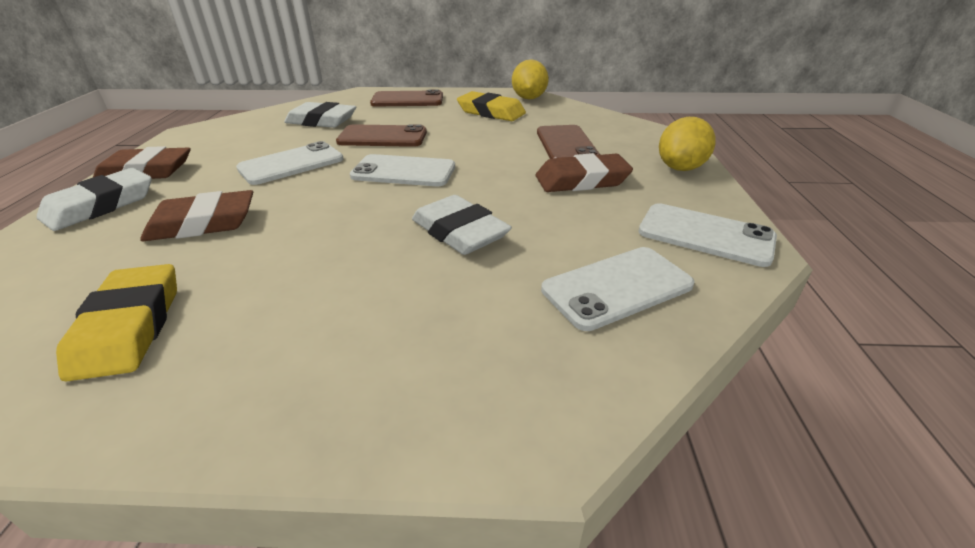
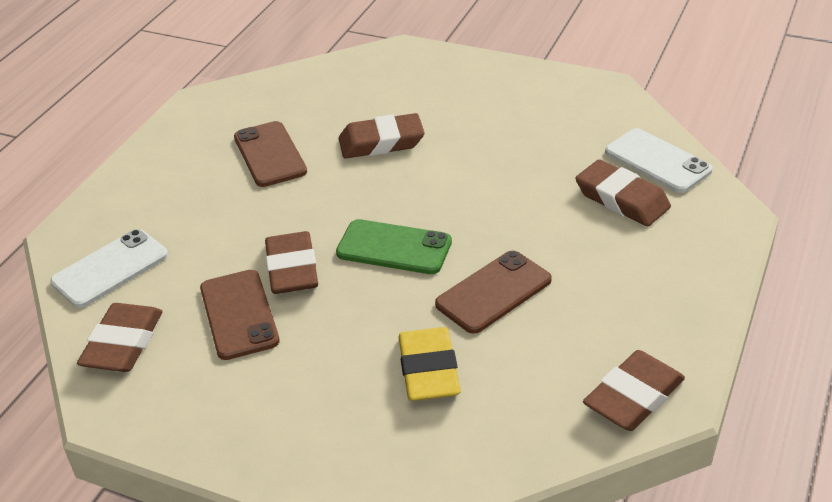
brown eraser: [93,146,191,179] [140,190,253,241] [536,153,633,192] = 3 -> [77,303,163,372] [265,231,318,294] [339,113,425,159] [575,160,671,226] [583,350,685,431] = 5
green phone: none = 0 -> [336,219,452,274] = 1
white eraser: [37,168,152,231] [284,102,356,128] [412,195,512,255] = 3 -> none = 0
white phone: [236,141,344,185] [350,154,455,186] [541,247,695,331] [638,203,777,267] = 4 -> [50,229,168,308] [605,128,712,193] = 2
yellow eraser: [56,264,177,382] [457,91,526,121] = 2 -> [398,327,461,401] = 1
yellow lemon: [512,59,549,100] [659,117,716,171] = 2 -> none = 0

